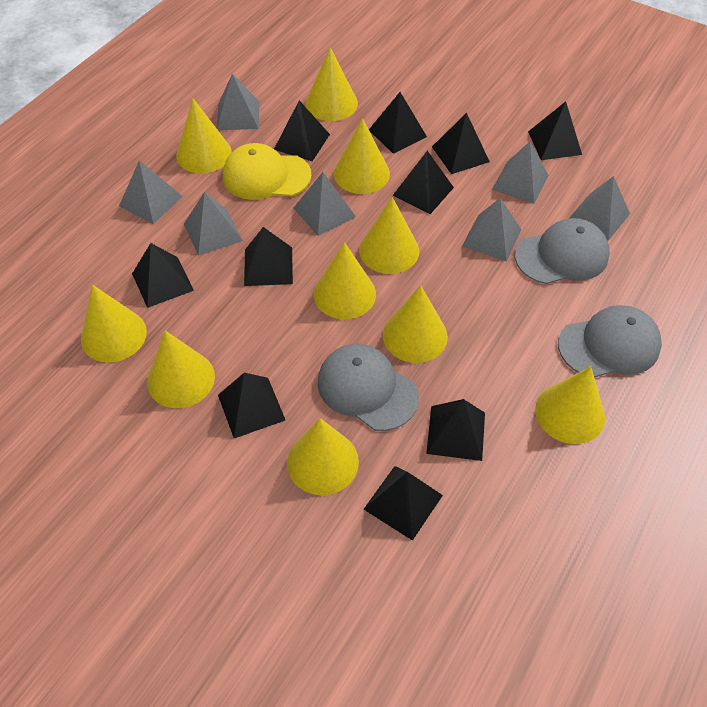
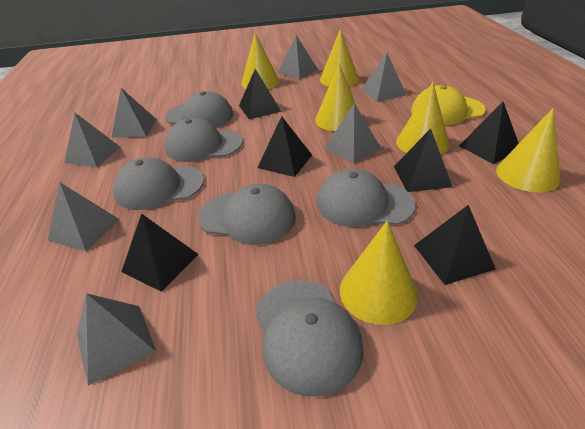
black pyramid: [132,243,194,308] [218,373,285,438] [244,227,293,286] [274,100,330,161] [364,466,443,541] [369,92,427,154] [392,151,454,214] [426,399,485,461] [432,113,490,174] [528,102,582,160] = 10 -> [121,213,199,292] [239,69,281,119] [257,116,312,177] [394,129,452,192] [414,205,496,285] [459,102,519,164] = 6
grey cap: [318,344,419,431] [515,218,610,284] [558,305,662,378] = 3 -> [113,157,204,210] [164,118,243,162] [165,91,233,128] [198,184,296,245] [255,280,363,397] [317,169,415,227] = 6
yellow cone: [81,285,147,363] [147,330,215,408] [176,99,232,174] [287,418,359,495] [306,47,358,121] [314,242,376,319] [334,118,390,194] [359,197,419,274] [383,285,448,363] [535,366,605,444] = 10 -> [241,33,280,89] [315,63,356,131] [320,29,359,87] [340,221,418,325] [396,82,449,155] [496,108,561,192] = 6

